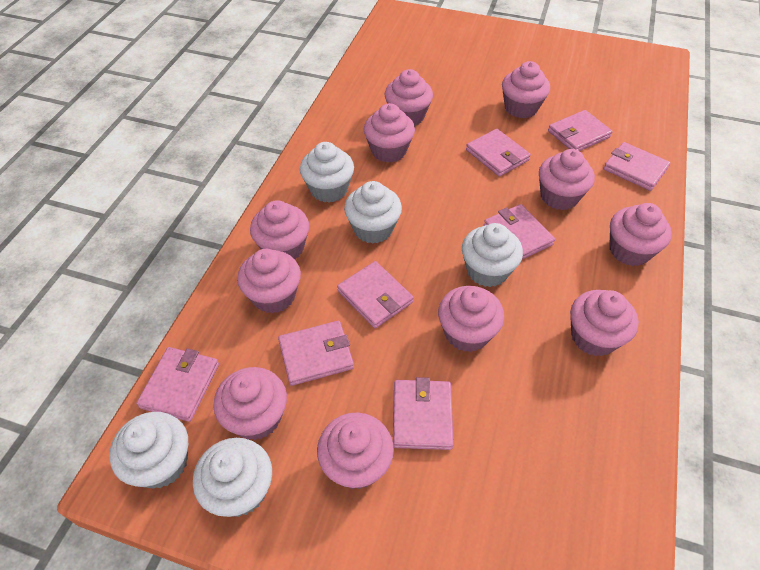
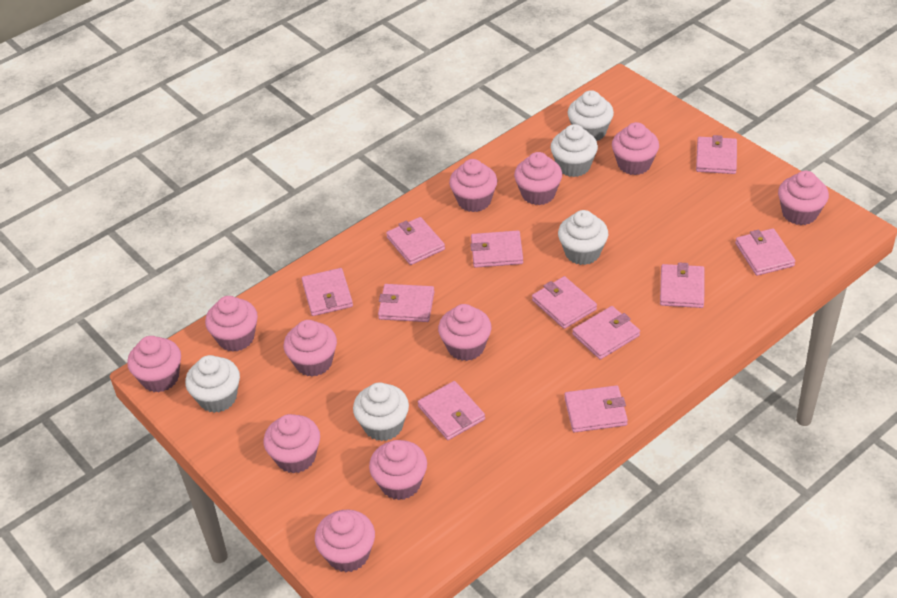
pink wallet: [136,347,219,422] [278,321,354,386] [337,261,414,328] [393,377,454,450] [466,129,531,177] [484,204,555,259] [548,110,613,151] [604,142,670,191] = 8 -> [302,268,353,316] [378,284,434,322] [386,217,445,265] [418,381,485,440] [470,231,523,268] [532,276,597,329] [564,385,628,433] [572,306,640,360] [660,263,704,308] [696,135,737,174] [735,228,796,276] = 11

